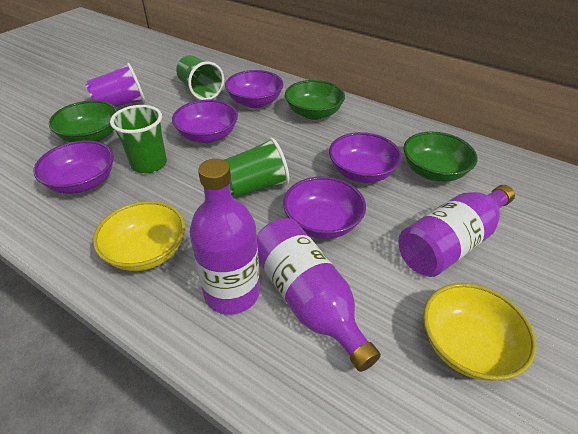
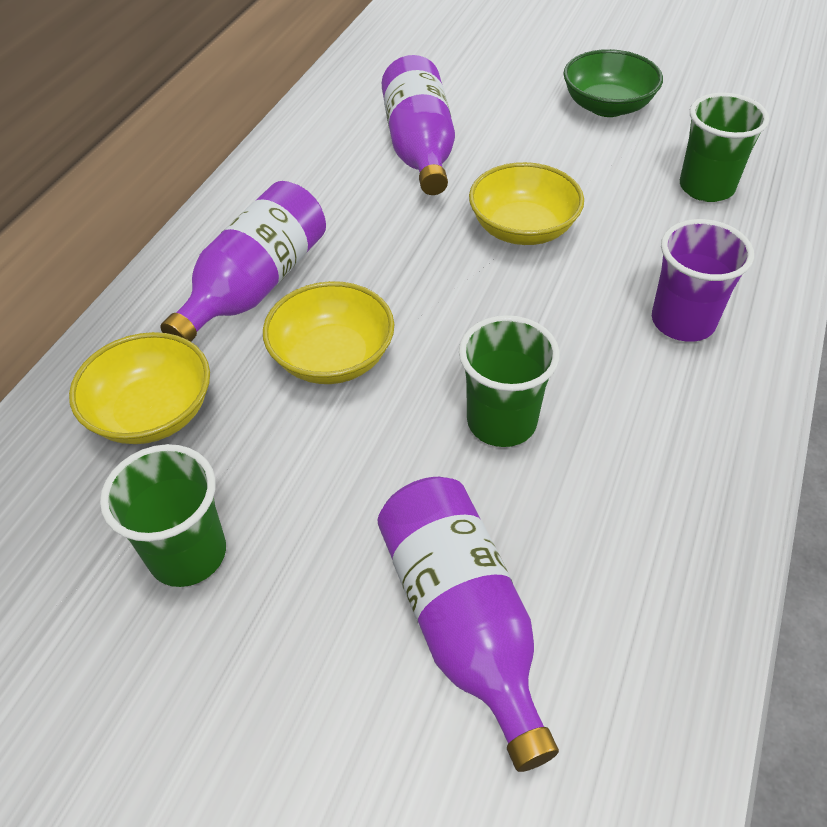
green bowl: [49,100,118,142] [285,80,345,120] [403,131,478,182] = 3 -> [564,49,663,117] = 1
purple bowl: [33,140,114,194] [172,100,238,143] [225,70,284,108] [283,177,366,239] [329,132,402,183] = 5 -> none = 0
yellow bowl: [93,201,185,271] [423,283,537,381] = 2 -> [69,332,210,444] [263,281,394,384] [469,162,584,245] = 3

